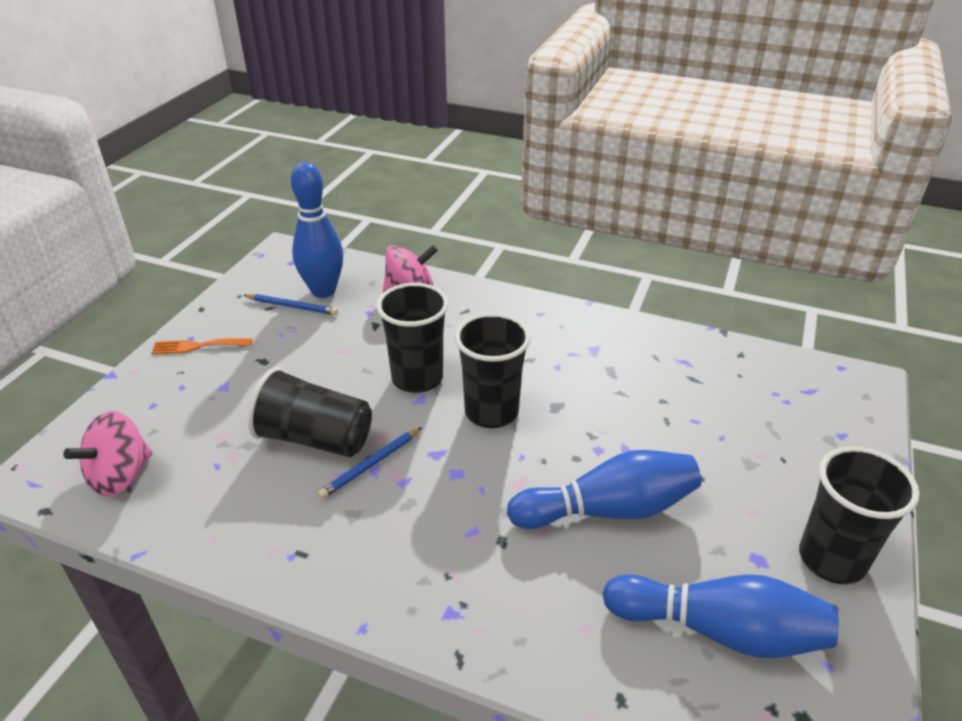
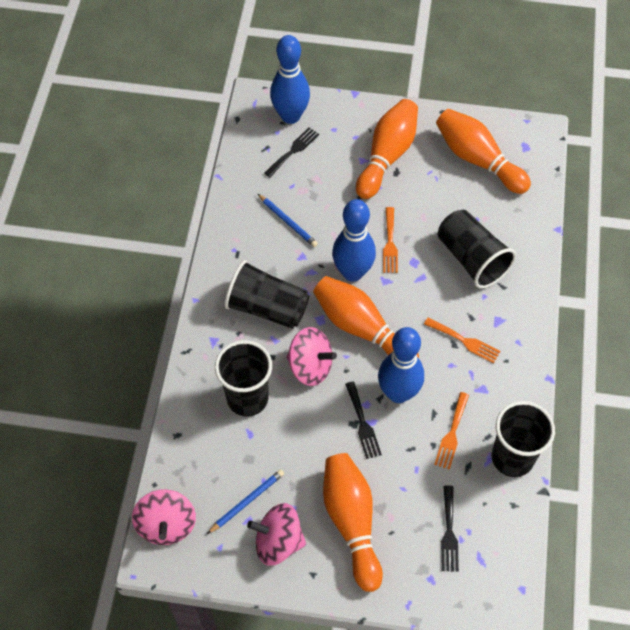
black fork: none = 0 -> [264,127,319,178] [345,381,382,459] [441,486,459,572] = 3
orange bowling pin: none = 0 -> [313,276,419,358] [323,453,383,592] [356,99,418,199] [436,109,531,194] = 4
orange fork: [151,338,252,354] = 1 -> [383,207,398,273] [424,318,500,363] [434,392,469,470] = 3
pink spinning top: [64,411,152,497] [383,245,438,292] = 2 -> [132,489,196,545] [247,503,306,566] [287,327,337,386] = 3

